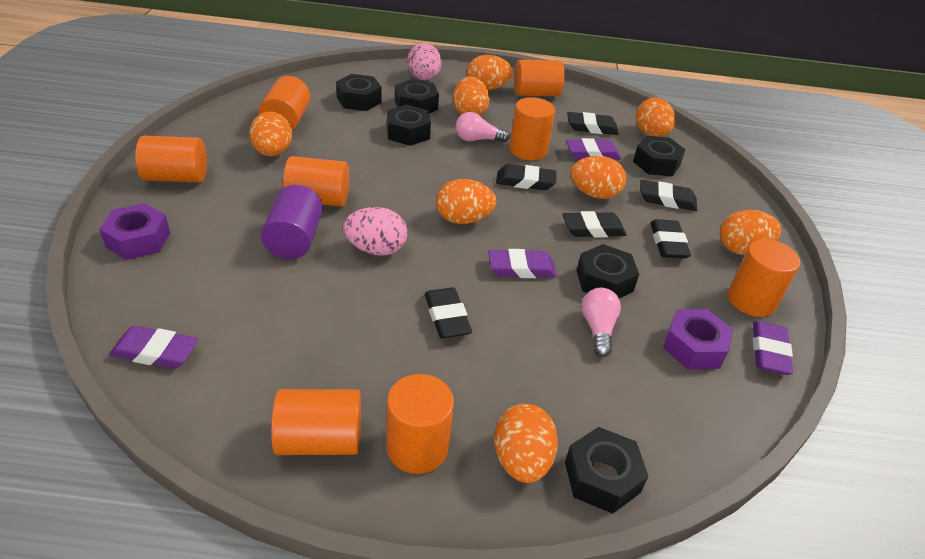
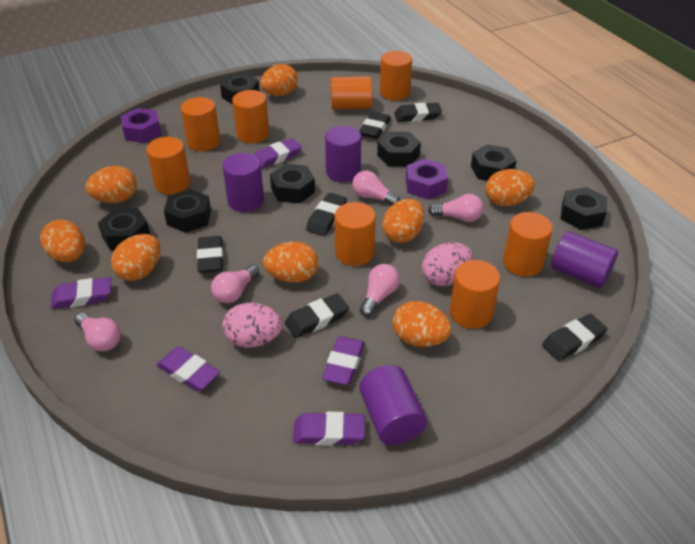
black nut: [336,74,381,111] [387,104,431,146] [395,79,439,113] [565,427,649,514] [577,244,639,298] [633,136,686,176] = 6 -> [98,208,150,251] [164,189,211,233] [220,73,259,105] [270,164,315,203] [377,131,421,167] [471,144,517,181] [561,187,607,230] = 7
pink light bulb: [456,112,510,142] [582,288,621,357] = 2 -> [75,313,121,352] [211,265,259,303] [352,170,400,205] [360,264,400,317] [428,194,483,222] = 5
purple cylinder: [261,185,323,259] = 1 -> [223,153,264,212] [325,126,361,182] [359,365,427,445] [551,231,618,288] = 4
purple eraser: [109,326,198,369] [488,249,557,278] [566,138,621,160] [753,321,793,375] = 4 -> [51,277,111,309] [157,347,220,391] [254,138,302,169] [293,412,365,445] [322,336,365,385] = 5

